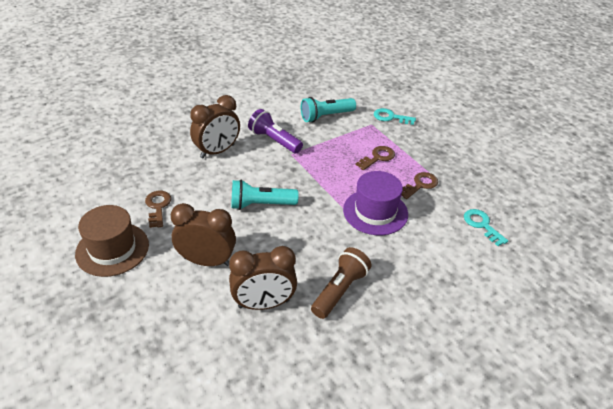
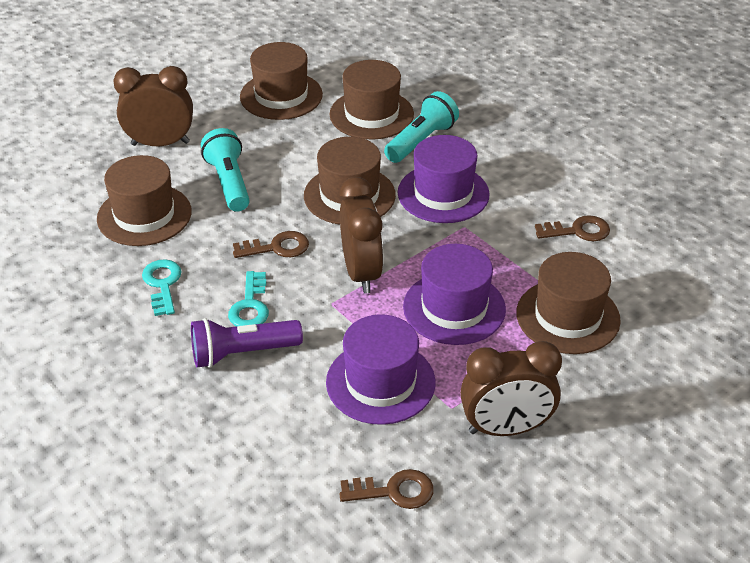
brown flashlight: [311,247,372,319] = 1 -> none = 0
brown hat: [75,205,149,277] = 1 -> [97,155,192,246] [240,42,323,120] [304,137,396,224] [330,60,414,140] [516,252,621,354] = 5
purple hat: [343,171,408,235] = 1 -> [326,314,435,425] [398,135,490,223] [403,244,506,345] = 3

